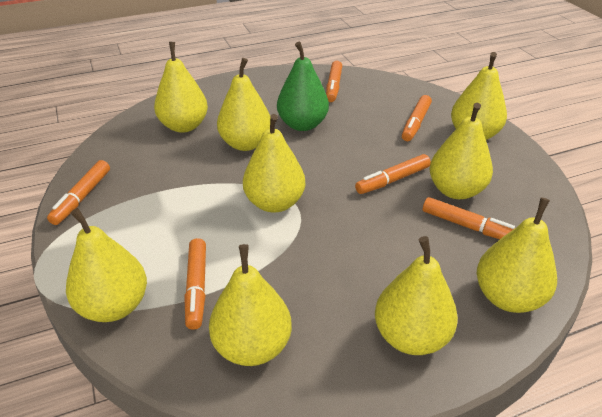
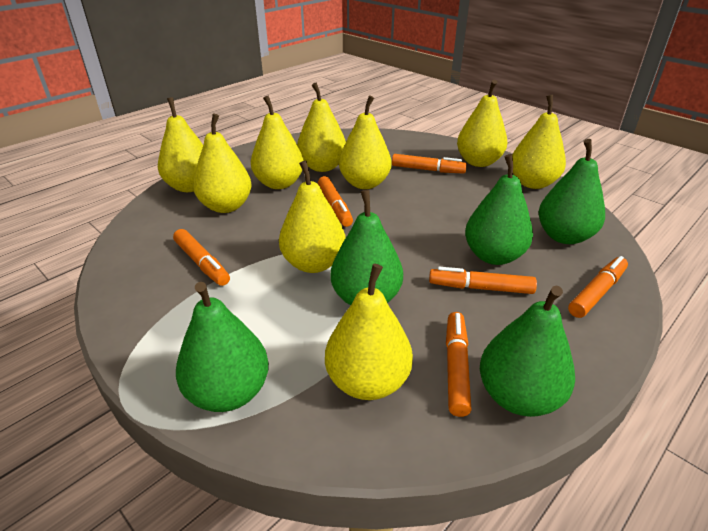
green pear: [277,41,329,131] = 1 -> [176,282,269,412] [331,190,403,305] [465,154,533,265] [480,286,575,417] [538,139,605,244] = 5

